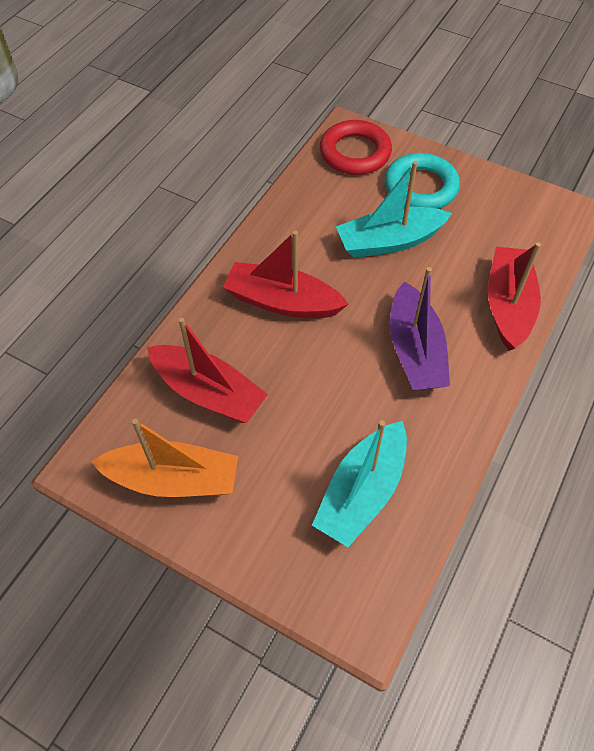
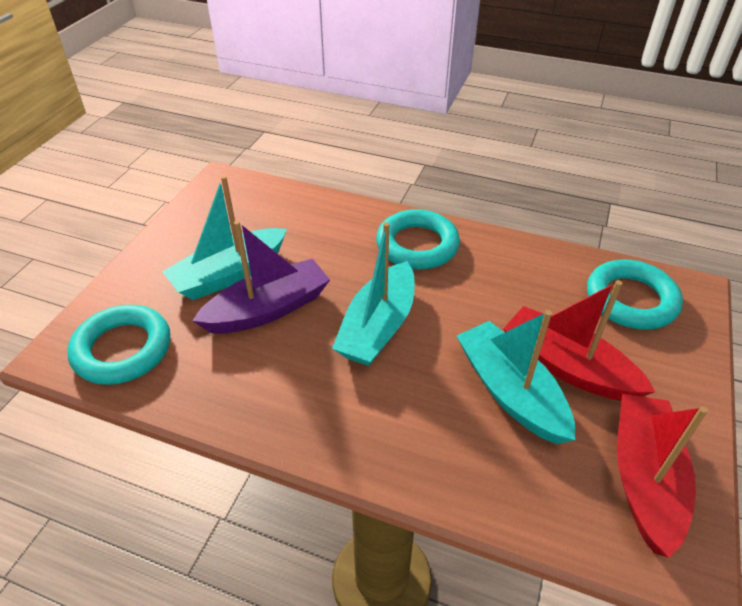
orange boat: [91,419,238,497] = 1 -> none = 0
red boat: [147,317,268,423] [223,231,348,318] [488,242,541,351] = 3 -> [503,280,655,401] [617,394,708,558] = 2
red ring: [320,120,392,175] = 1 -> none = 0
turquoise boat: [312,420,407,547] [336,161,452,258] = 2 -> [162,176,287,300] [332,222,415,366] [456,310,575,444] = 3
turquoise ring: [385,153,460,209] = 1 -> [68,305,170,385] [376,209,460,270] [587,260,683,330] = 3

